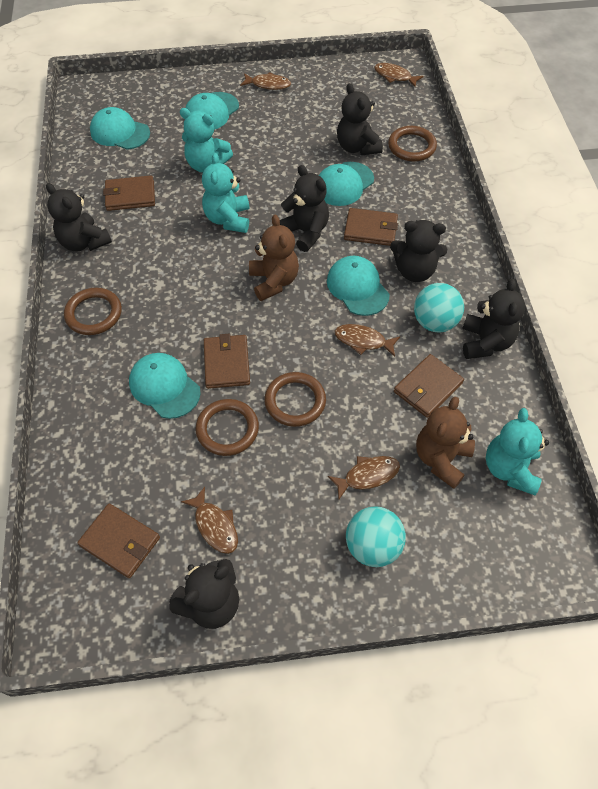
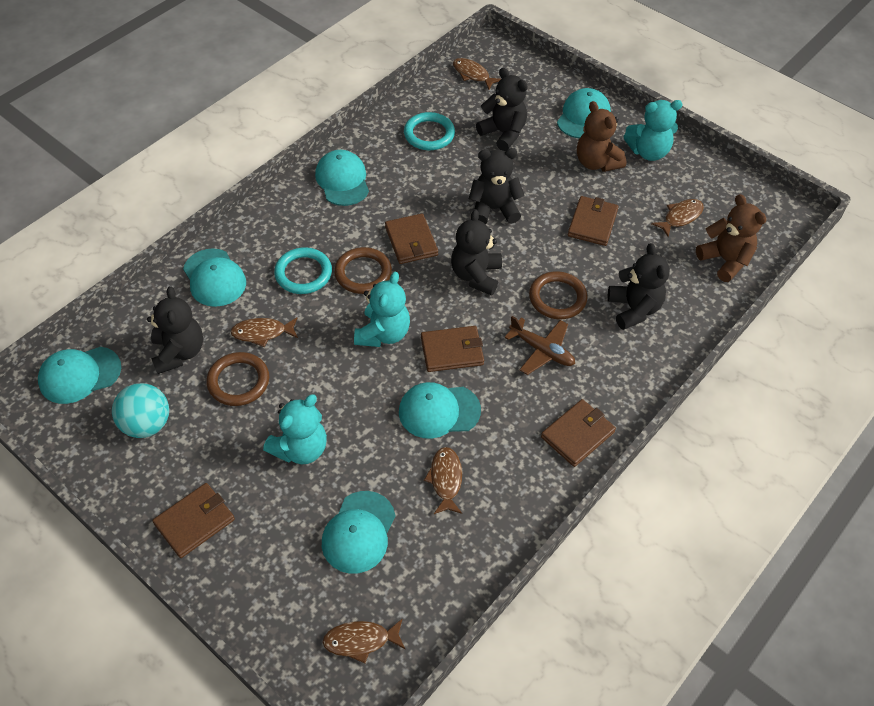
black teddy bear: [46,183,112,251] [169,559,239,629] [280,165,329,252] [337,83,383,155] [390,220,447,282] [462,279,525,359] = 6 -> [147,286,203,374] [451,209,502,295] [469,148,525,224] [476,68,528,151] [608,243,670,330] = 5
brown plane: none = 0 -> [504,316,575,375] = 1
brown ring: [64,288,122,335] [196,399,259,456] [265,372,326,427] [388,126,437,162] = 4 -> [206,352,269,406] [334,247,392,294] [529,271,588,319] = 3
turquoise ball: [346,506,406,567] [414,283,464,332] = 2 -> [112,383,169,438] = 1
turquoise cap: [90,107,150,150] [129,353,201,419] [185,92,239,130] [319,162,374,206] [327,256,390,316] = 5 -> [38,347,121,404] [183,248,246,307] [315,150,369,206] [322,491,395,574] [399,382,481,439] [557,88,611,138] = 6
turquoise ring: none = 0 -> [274,247,332,294] [404,112,455,150] = 2

